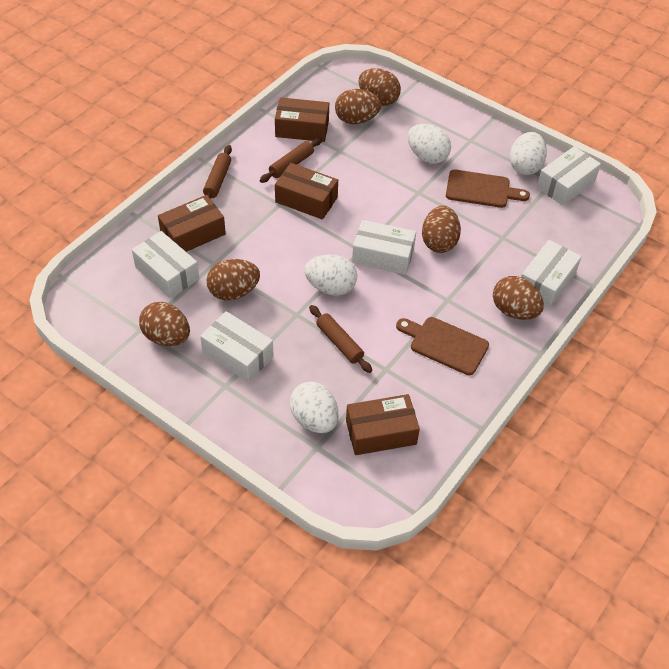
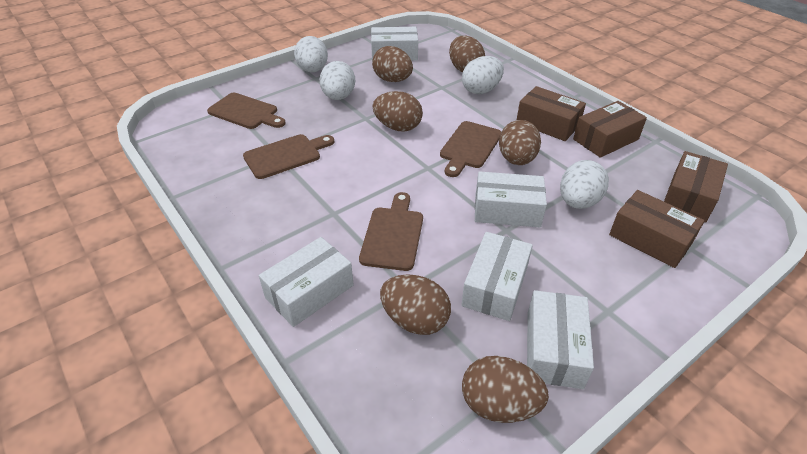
brown cutting board: [396,317,489,375] [446,170,530,208] = 2 -> [207,93,286,129] [243,134,335,179] [359,192,423,271] [440,121,501,177] = 4
brown rolling pin: [203,145,232,199] [260,137,323,183] [309,305,372,373] = 3 -> none = 0

